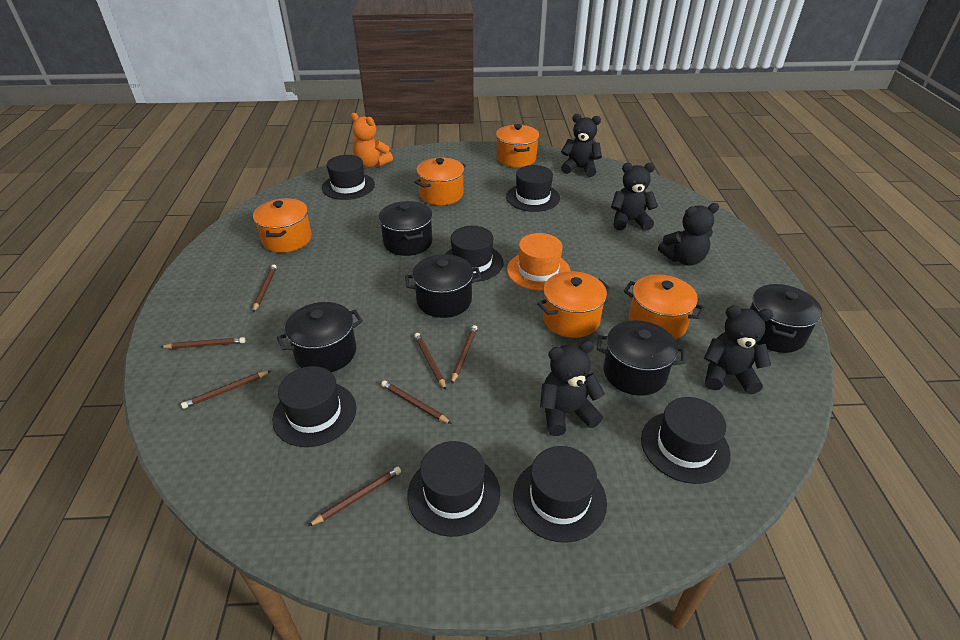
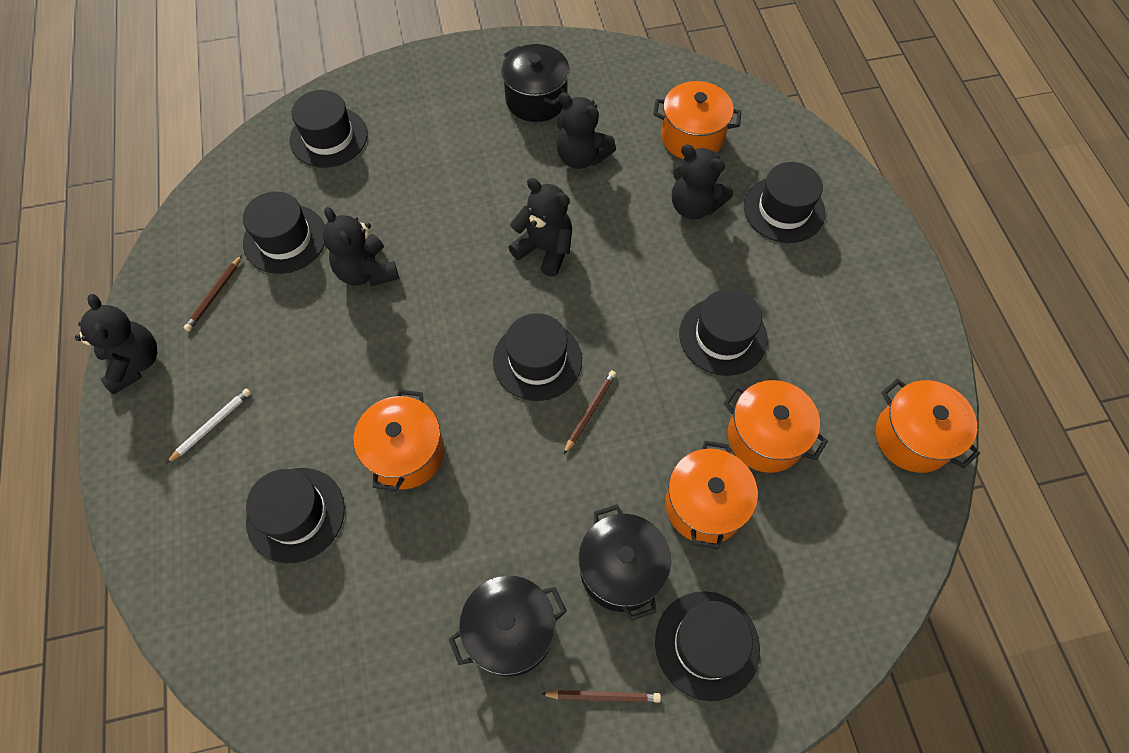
black pot: [277,302,363,372] [378,201,432,256] [405,254,482,318] [597,320,685,396] [750,284,822,353] = 5 -> [448,575,567,677] [501,44,569,122] [579,504,671,621] = 3
brown pencil: [161,337,245,349] [181,371,271,409] [253,265,277,312] [308,467,401,526] [381,380,452,424] [414,333,446,390] [451,325,477,384] = 7 -> [184,255,242,331] [541,690,661,703] [564,370,617,454] = 3
orange hat: [507,233,571,291] = 1 -> none = 0
orange teddy bear: [351,113,393,168] = 1 -> none = 0
white pencil: none = 0 -> [166,389,251,464] = 1

